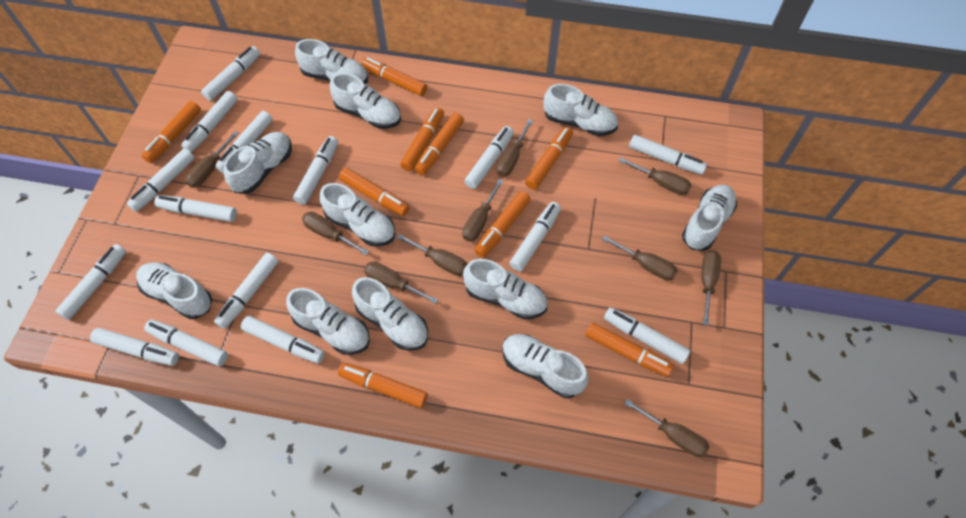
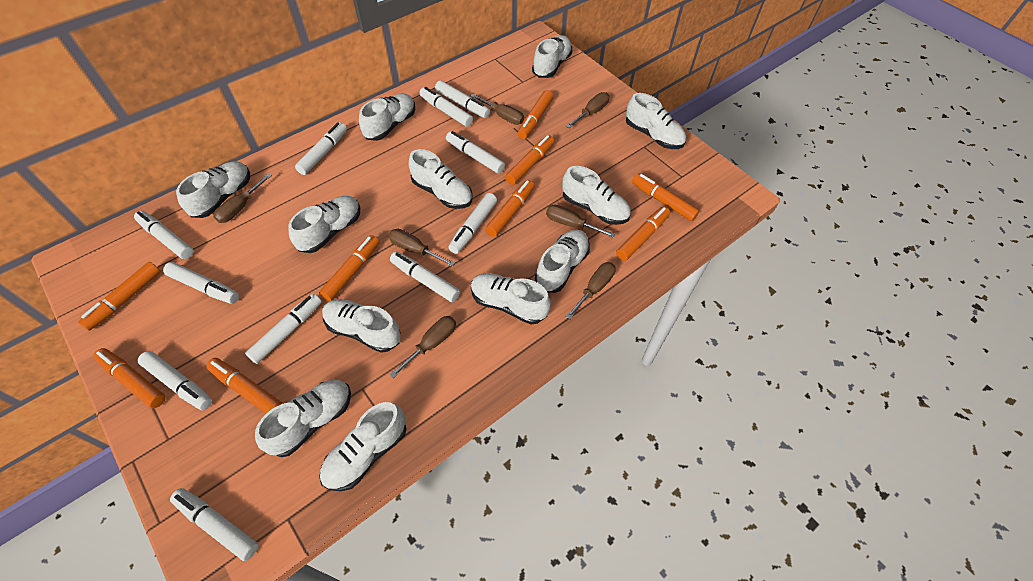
brown screwdriver: [185,131,239,188] [302,212,369,255] [364,262,438,304] [396,234,467,276] [462,179,503,242] [497,119,533,177] [602,235,678,281] [619,158,692,195] [624,399,709,457] [701,250,721,325] = 10 -> [213,173,272,223] [389,229,455,267] [390,316,456,378] [471,94,524,125] [546,204,616,238] [566,92,609,128] [566,262,616,320] = 7
white marker: [55,244,126,320] [90,328,179,366] [127,148,195,212] [144,320,228,367] [154,195,237,222] [181,91,238,152] [201,46,260,101] [214,253,278,329] [215,111,273,173] [241,316,325,364] [293,136,338,205] [464,126,514,189] [509,202,561,272] [604,307,690,364] [629,135,707,175] = 15 -> [134,211,194,259] [138,351,212,410] [163,262,239,304] [170,488,259,561] [245,294,322,364] [295,122,347,175] [390,252,460,302] [419,87,473,127] [435,80,490,118] [446,131,505,174] [448,193,497,254] = 11
white shoe: [136,262,212,319] [223,132,292,194] [286,288,370,355] [295,39,368,84] [320,183,395,246] [330,73,401,129] [352,277,428,351] [463,259,547,319] [502,334,589,398] [544,84,618,136] [682,185,737,251] = 11 -> [176,161,250,218] [255,380,351,457] [288,196,360,253] [319,402,407,491] [322,299,401,353] [359,93,415,141] [409,149,472,209] [471,273,551,325] [532,35,572,78] [535,229,590,293] [562,166,631,225] [626,93,686,149] = 12

